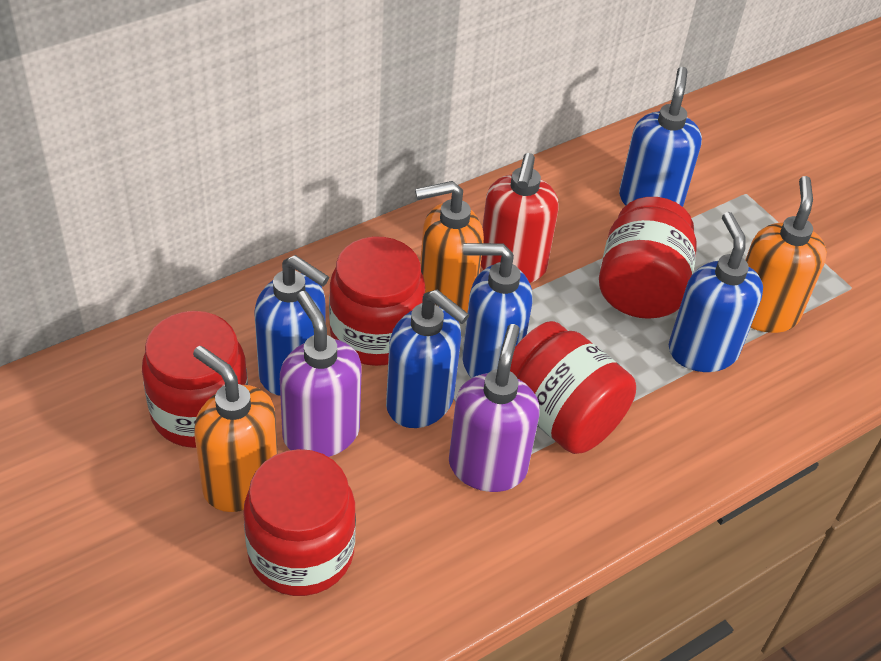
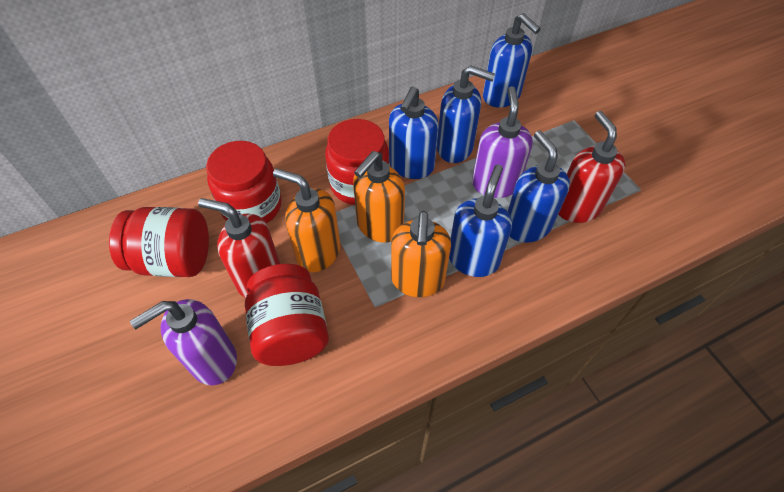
red jar: [142,311,248,448] [243,449,356,596] [329,237,425,366] [510,321,636,454] [599,197,697,319] = 5 -> [109,207,209,277] [206,141,281,224] [245,264,329,366] [325,119,389,205] = 4
red soap dispenser: [481,153,559,283] = 1 -> [198,198,280,298] [558,111,625,223] = 2

